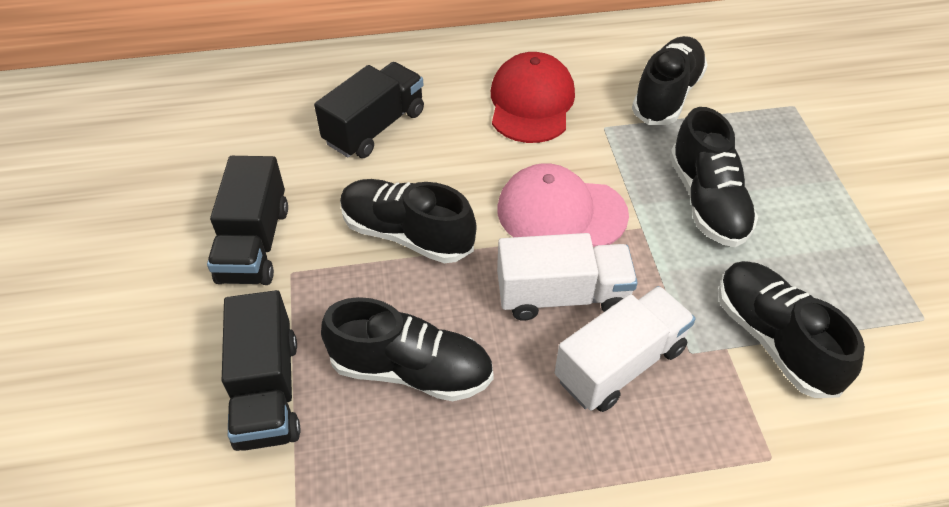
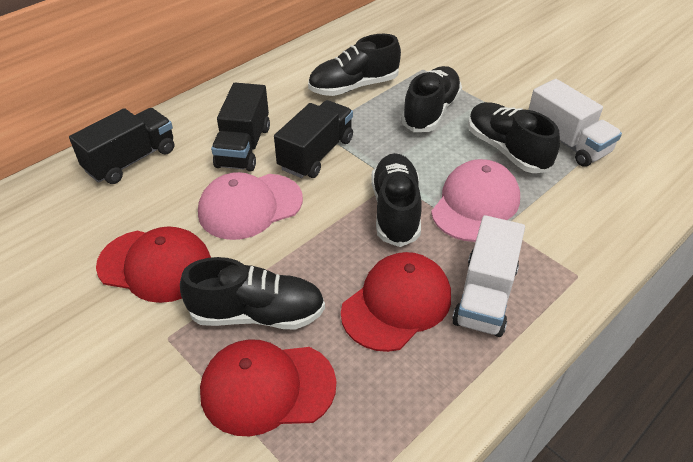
pink cap: [497,163,629,247] = 1 -> [198,172,303,240] [431,159,520,242] = 2
red cap: [491,52,575,143] = 1 -> [96,226,211,303] [200,339,336,436] [341,252,451,352] = 3

